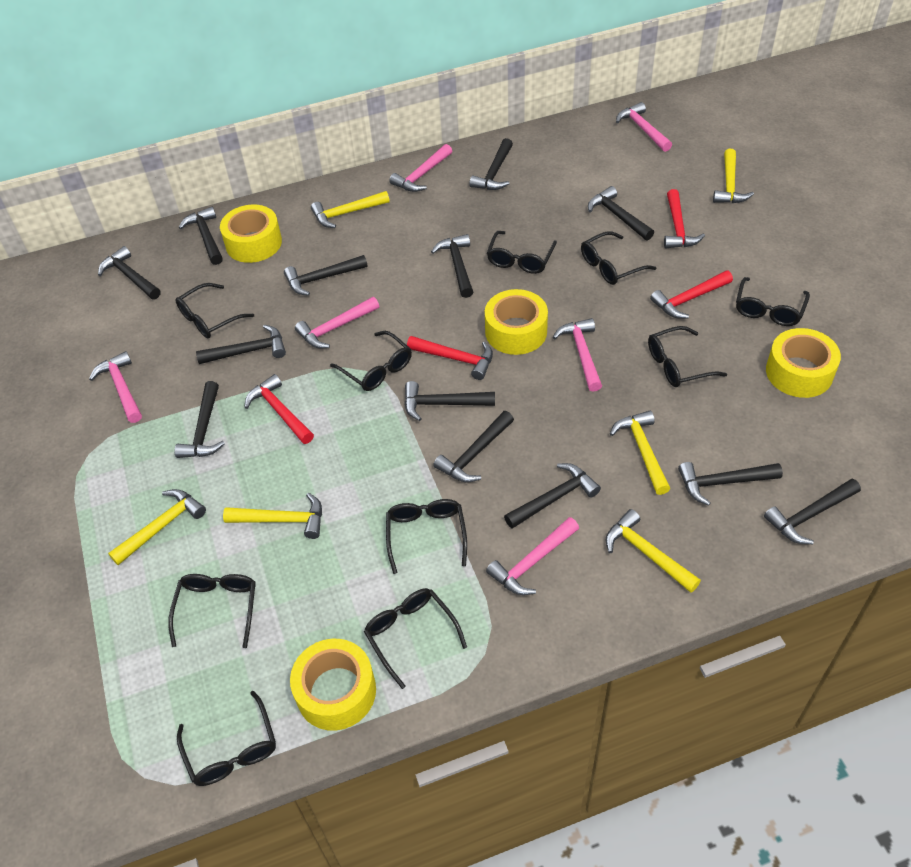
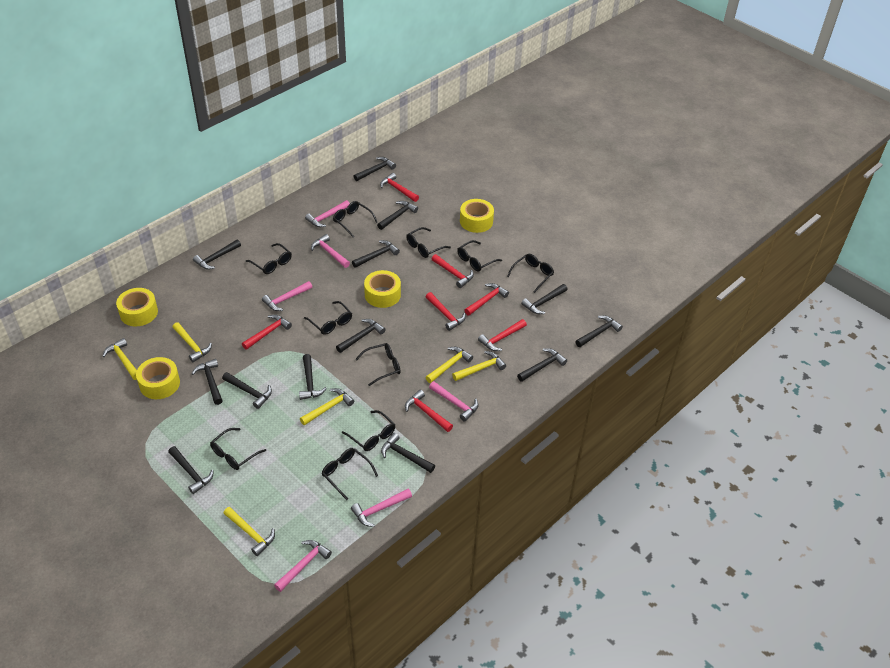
red hammer: [244,374,314,444] [407,336,493,380] [650,271,733,319] [664,189,705,248] = 4 -> [242,315,292,350] [380,173,419,202] [405,390,453,432] [426,292,466,331] [432,254,474,288] [464,283,509,316] [478,319,527,351] = 7

